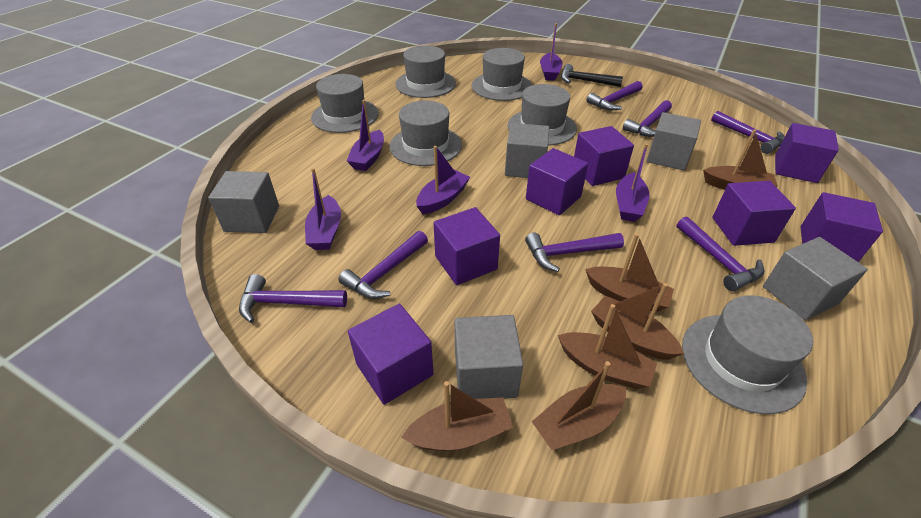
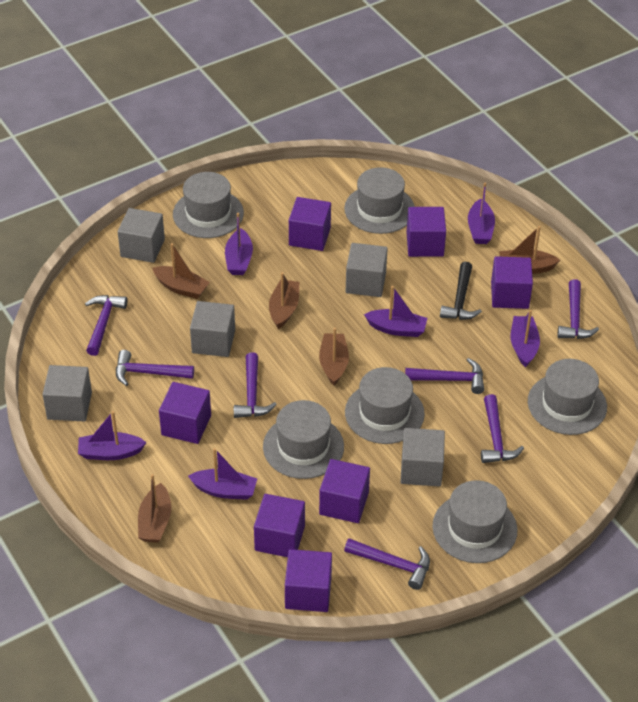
brown boat: [401,381,513,451] [531,361,626,450] [558,304,657,389] [585,233,674,312] [591,283,684,360] [703,129,778,190] = 6 -> [138,474,171,543] [152,243,210,299] [269,272,299,329] [319,328,349,385] [499,226,560,274] = 5
purple boat: [305,168,341,250] [347,100,384,171] [416,146,470,214] [540,23,563,81] [616,143,650,222] = 5 -> [78,411,147,460] [188,448,257,500] [225,213,253,275] [364,286,427,337] [468,183,495,244] [511,310,540,367] = 6

